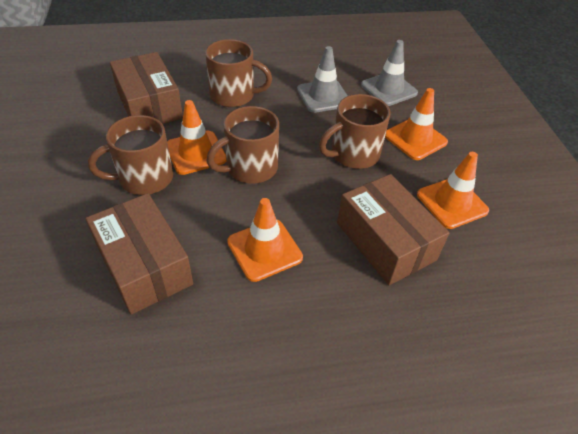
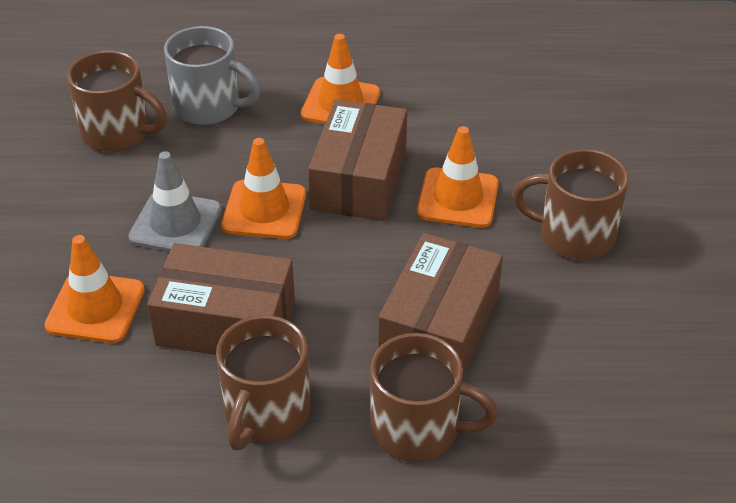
grey mug: none = 0 -> [164,26,260,125] = 1
grey traffic cone: [297,46,348,113] [361,40,418,106] = 2 -> [128,151,222,252] = 1

